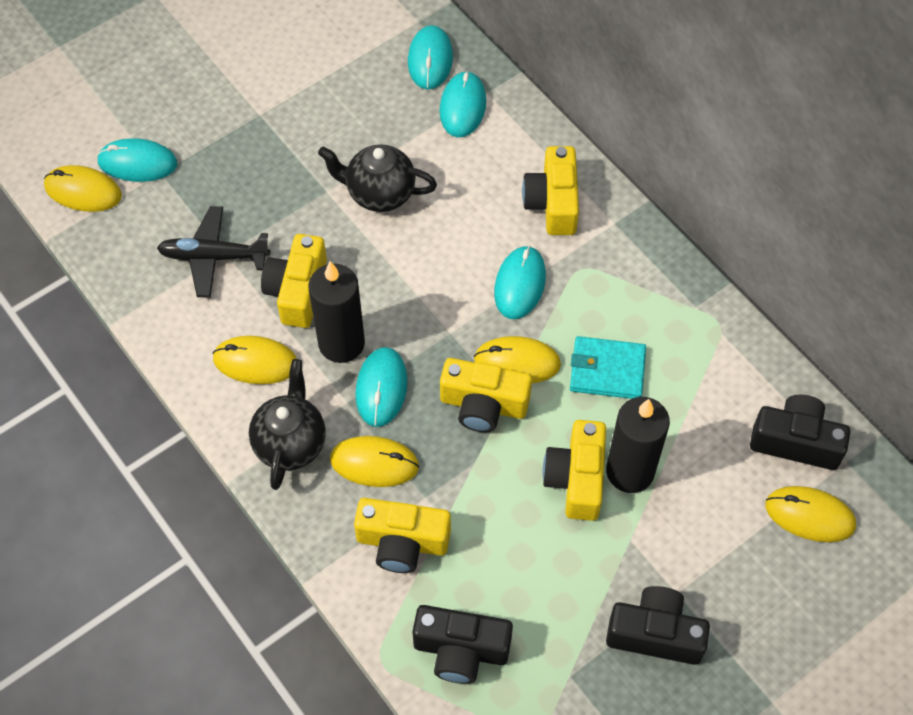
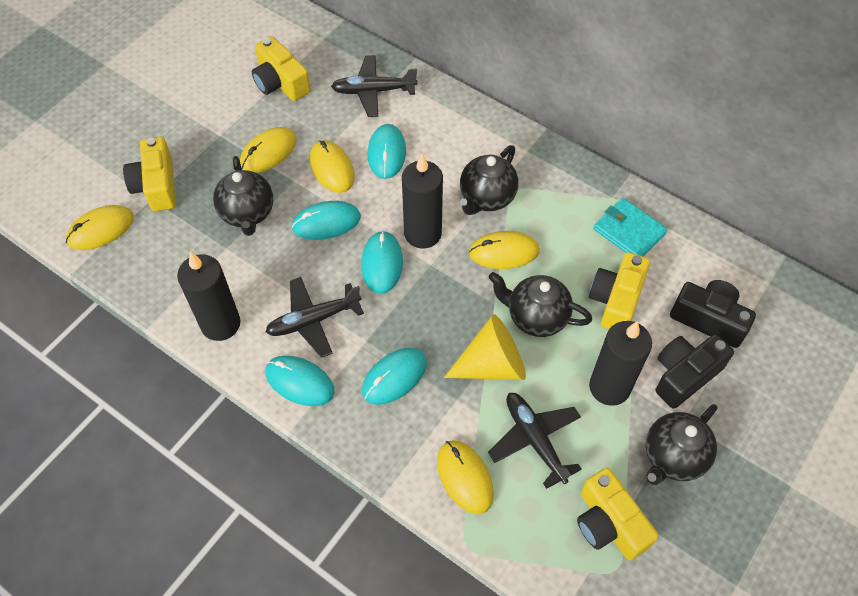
black camera: [412,605,513,684] [606,586,710,665] [750,395,850,470] = 3 -> [656,334,734,409] [670,280,756,348] = 2
black candle: [308,262,365,363] [606,397,670,493] = 2 -> [177,252,240,341] [402,154,443,248] [589,321,652,406] = 3
black plane: [157,206,270,298] = 1 -> [265,277,364,358] [331,55,418,117] [488,393,582,489] = 3
black teapot: [249,359,326,490] [318,144,437,212] = 2 -> [213,156,273,236] [460,145,519,215] [489,272,592,337] [646,404,718,485] = 4
yellow camera: [261,234,327,328] [354,498,451,573] [440,358,532,432] [522,146,579,235] [542,420,606,521] = 5 -> [123,137,176,211] [252,36,311,101] [577,468,659,560] [589,252,650,329] = 4
yellow cone: none = 0 -> [444,314,526,380] = 1

